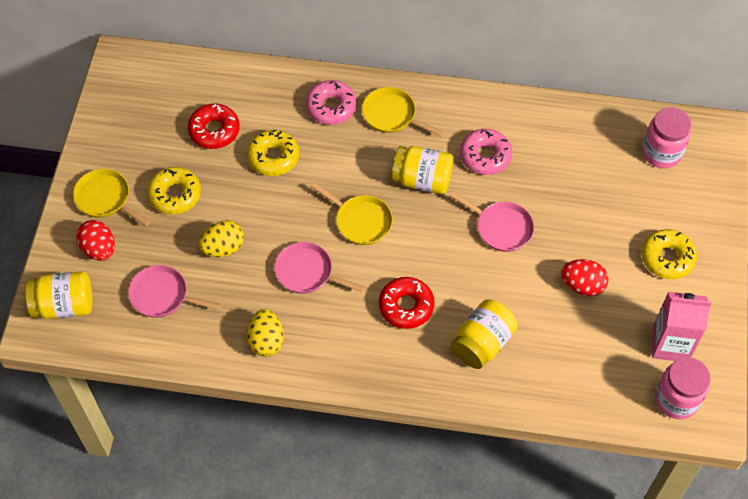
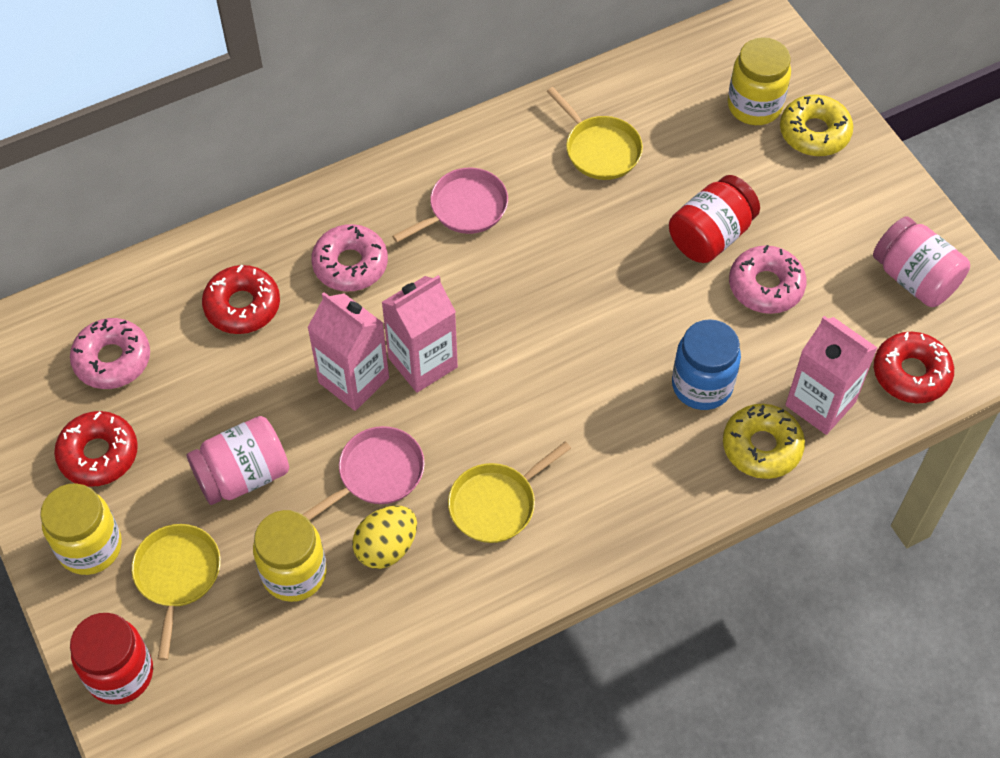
blue jar: none = 0 -> [672,319,741,410] = 1
pink carton: [652,292,711,361] = 1 -> [307,292,389,411] [382,275,458,393] [785,316,877,435] = 3
pink donut: [306,80,357,125] [460,129,512,175] = 2 -> [70,318,150,389] [311,224,388,292] [729,245,807,314] = 3
pink pan: [128,265,221,318] [274,242,364,294] [450,191,534,252] = 3 -> [302,426,425,521] [392,168,508,242] = 2
red donut: [188,104,240,149] [379,277,435,329] = 2 -> [54,411,138,487] [202,265,280,334] [874,332,954,404] = 3
red egg: [76,220,115,261] [561,259,609,296] = 2 -> none = 0
red jar: none = 0 -> [70,613,153,705] [669,175,760,263] = 2
yellow donut: [147,167,201,215] [247,130,299,176] [641,229,697,279] = 3 -> [723,404,805,479] [780,95,853,156] = 2
yellow egg: [199,220,244,257] [247,309,284,357] = 2 -> [352,506,417,569] = 1

